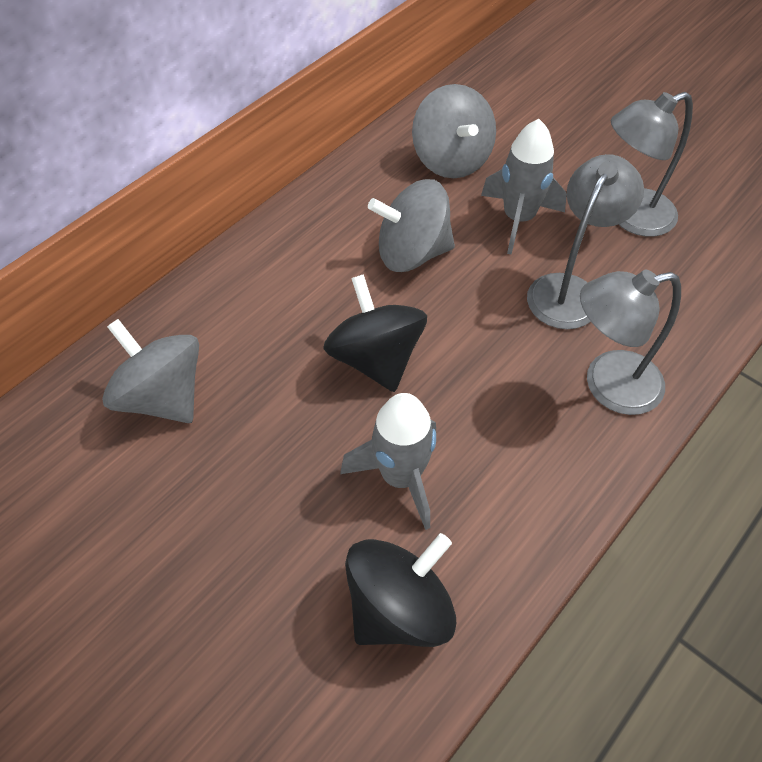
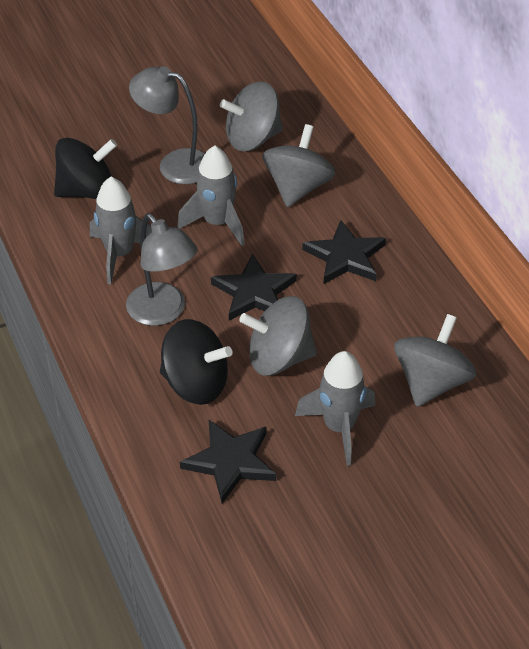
black star: none = 0 -> [180,420,276,503] [211,253,297,320] [302,220,386,284] = 3
grey lamp: [527,154,644,329] [580,270,681,415] [611,92,693,237] = 3 -> [126,214,198,326] [129,66,205,184] = 2
grey rocket: [340,393,436,530] [481,119,567,254] = 2 -> [90,177,152,284] [177,145,245,246] [295,351,375,466] = 3
grey spinning top: [102,319,199,423] [368,179,455,272] [412,84,496,178] = 3 -> [220,81,283,151] [239,296,317,376] [262,124,335,207] [394,314,477,407] = 4

